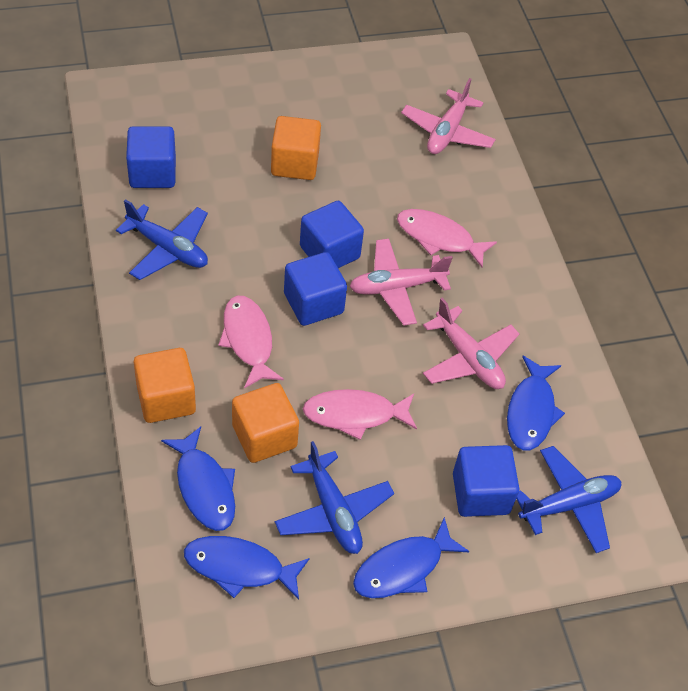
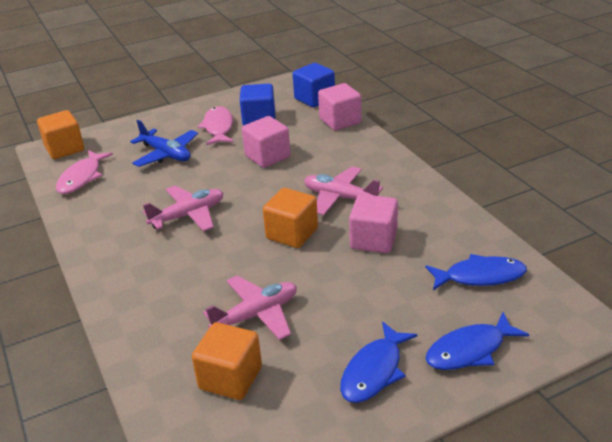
blue cube: [126,126,176,188] [284,252,347,326] [300,201,364,268] [453,445,519,517] = 4 -> [240,84,275,126] [293,63,335,107] = 2
blue fish: [161,427,235,531] [184,536,310,600] [353,517,469,598] [507,356,565,450] = 4 -> [340,322,418,403] [425,254,527,290] [425,312,529,370] = 3
blue plane: [116,199,208,280] [275,441,394,554] [516,446,622,553] = 3 -> [130,120,198,167] = 1
pink cube: none = 0 -> [242,116,290,168] [318,83,362,131] [349,194,398,253] = 3
pink fish: [218,296,284,389] [303,389,417,440] [397,209,497,267] = 3 -> [56,150,113,194] [197,106,234,145] = 2

